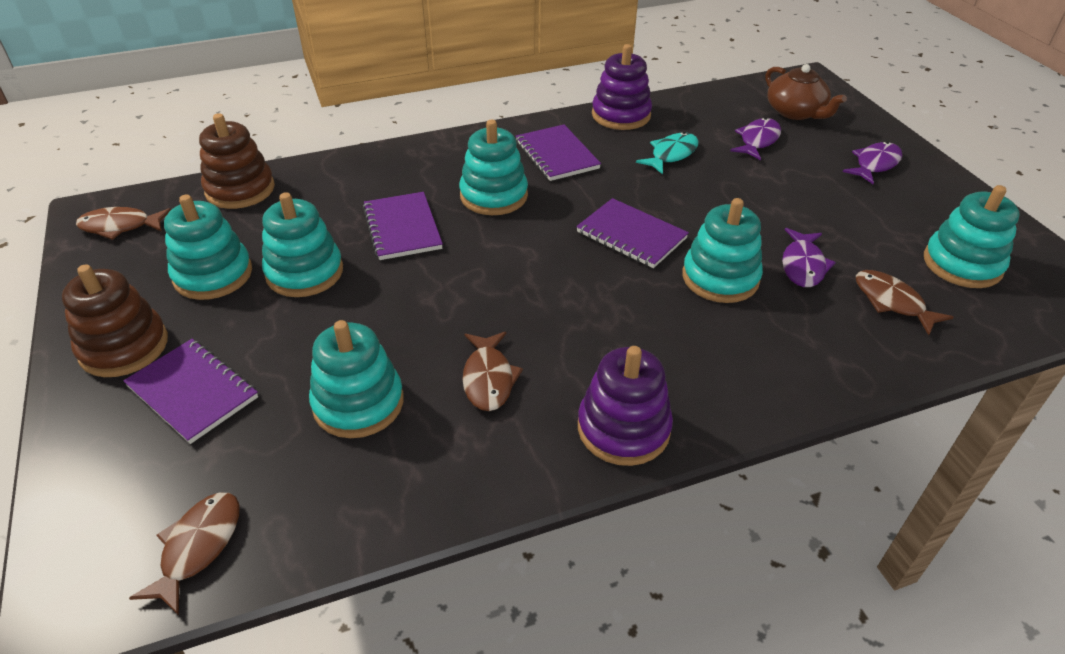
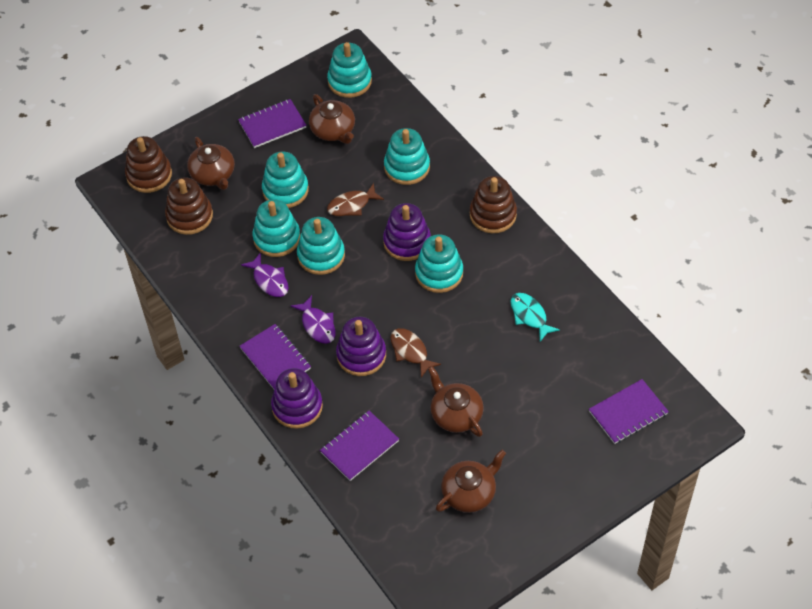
brown fish: [76,207,171,240] [129,493,240,615] [463,332,523,411] [856,270,953,335] = 4 -> [327,183,384,216] [390,328,441,378] = 2
brown stacking toy: [62,264,168,377] [199,113,275,209] = 2 -> [125,136,172,193] [165,177,213,235] [470,176,517,233] = 3
brown teapot: [765,64,847,120] = 1 -> [187,137,235,190] [309,94,355,144] [428,366,484,437] [436,450,506,513] = 4
purple fish: [730,118,781,160] [782,228,836,287] [843,142,902,184] = 3 -> [241,253,289,297] [291,295,336,344] = 2
purple stacking toy: [578,346,673,466] [592,44,652,130] = 2 -> [271,368,323,429] [336,317,386,376] [383,203,431,261] = 3

